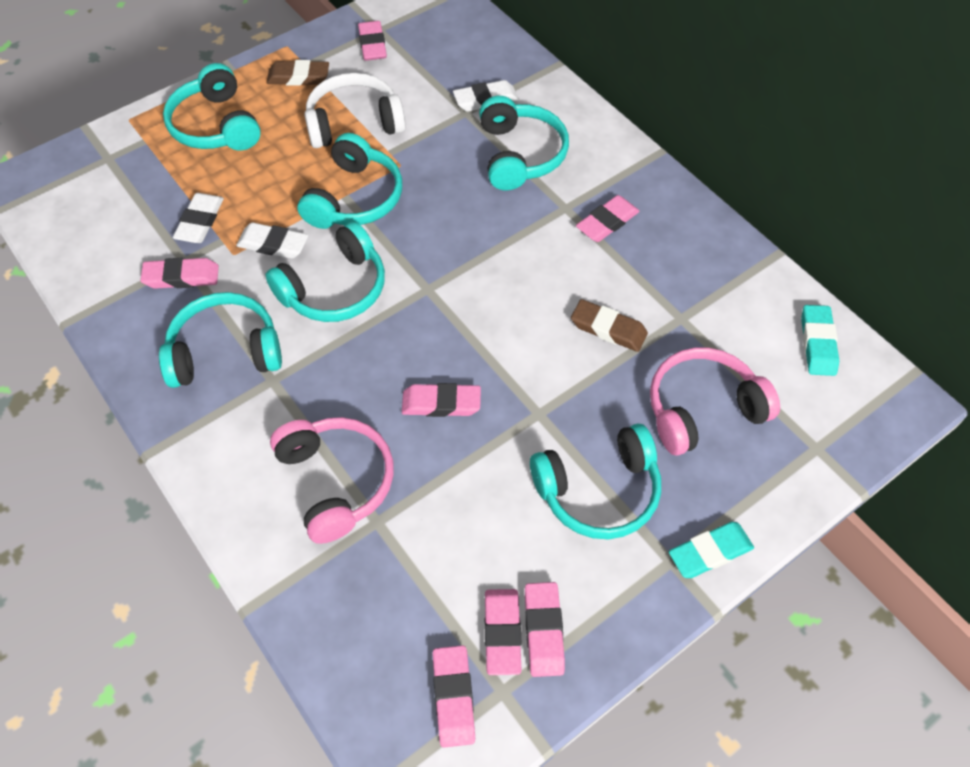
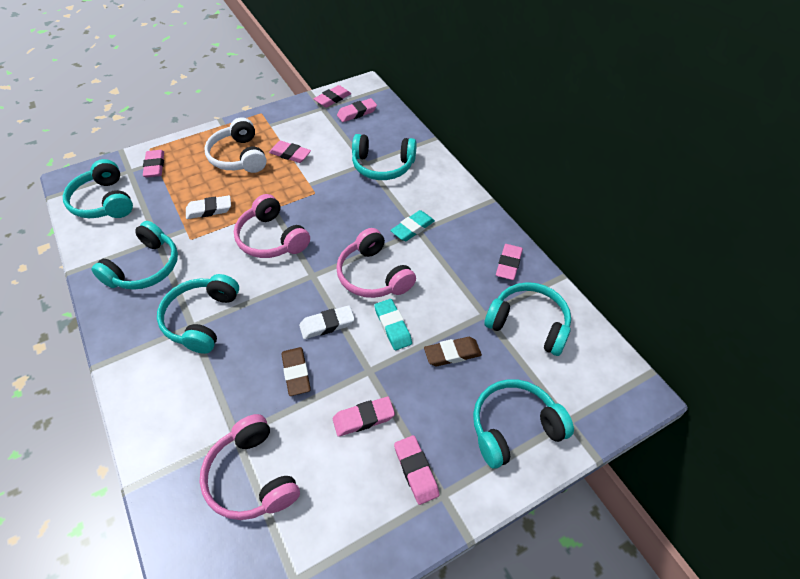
pink headphones: [270,417,394,544] [650,348,780,455] = 2 -> [200,414,300,520] [234,194,310,258] [336,228,416,298] = 3
white eraser: [173,193,224,243] [236,223,308,259] [453,80,519,112] = 3 -> [186,195,231,219] [299,305,355,339] = 2

